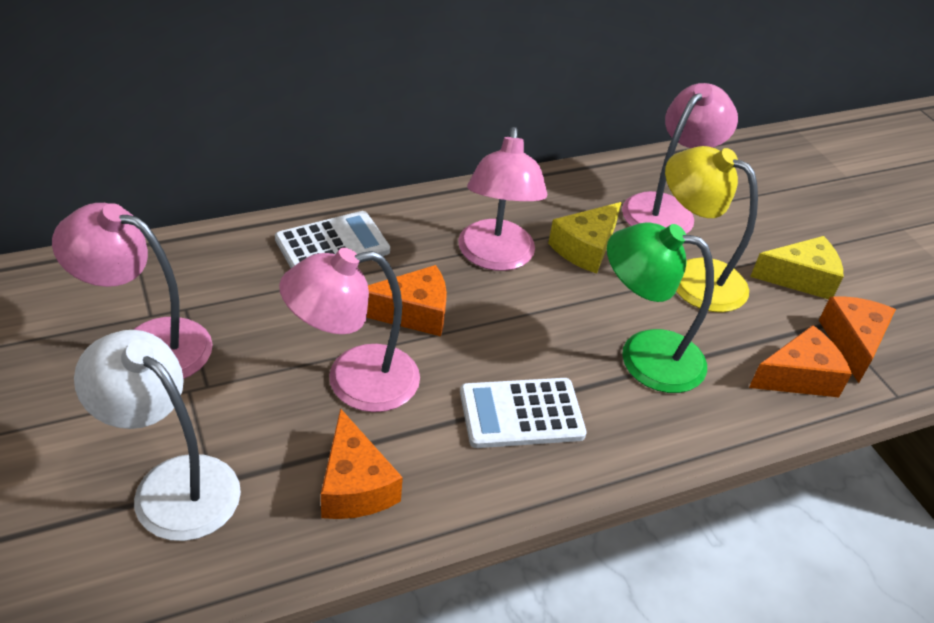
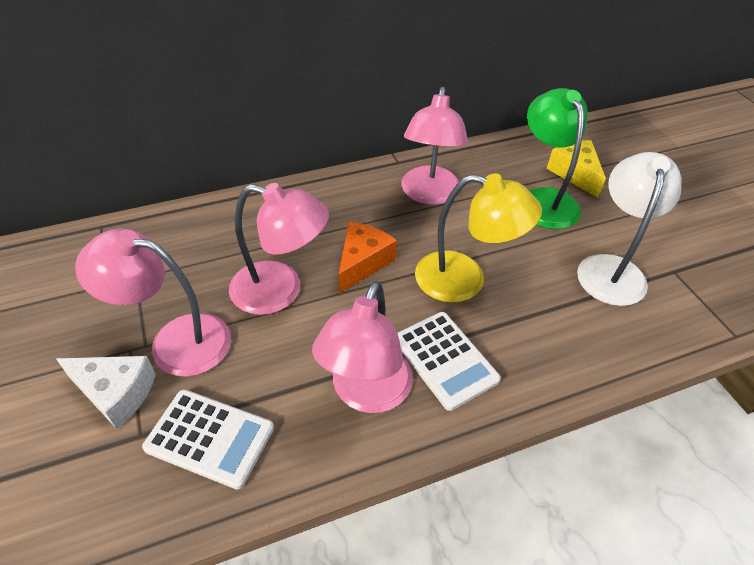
orange cheese: [321,408,403,519] [366,265,447,336] [749,325,852,397] [819,296,896,383] = 4 -> [339,222,397,294] = 1
white cheese: none = 0 -> [56,356,156,429] = 1
yellow cheese: [548,202,622,274] [750,236,843,299] = 2 -> [547,140,606,198] = 1

